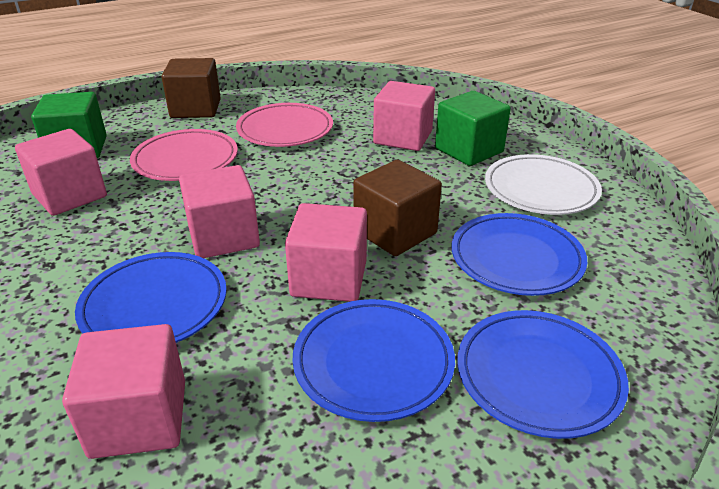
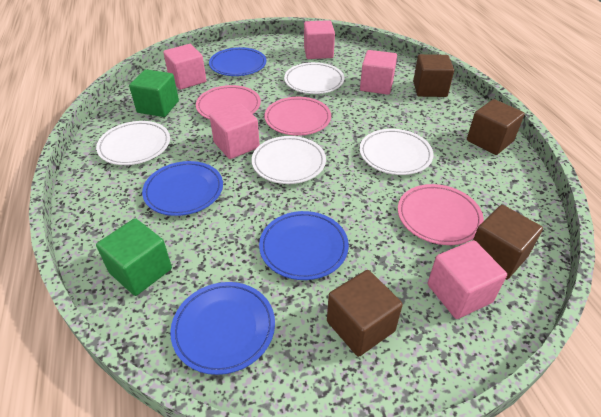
brown cube: [161,58,221,118] [353,160,442,256] = 2 -> [327,270,403,357] [413,54,454,97] [467,99,525,155] [473,205,543,280] = 4
pink plate: [130,129,238,181] [236,103,333,147] = 2 -> [196,85,261,119] [264,97,331,136] [398,184,484,245] = 3
white plate: [485,154,602,215] = 1 -> [96,121,170,165] [252,136,326,184] [284,62,344,94] [360,129,434,175] = 4

